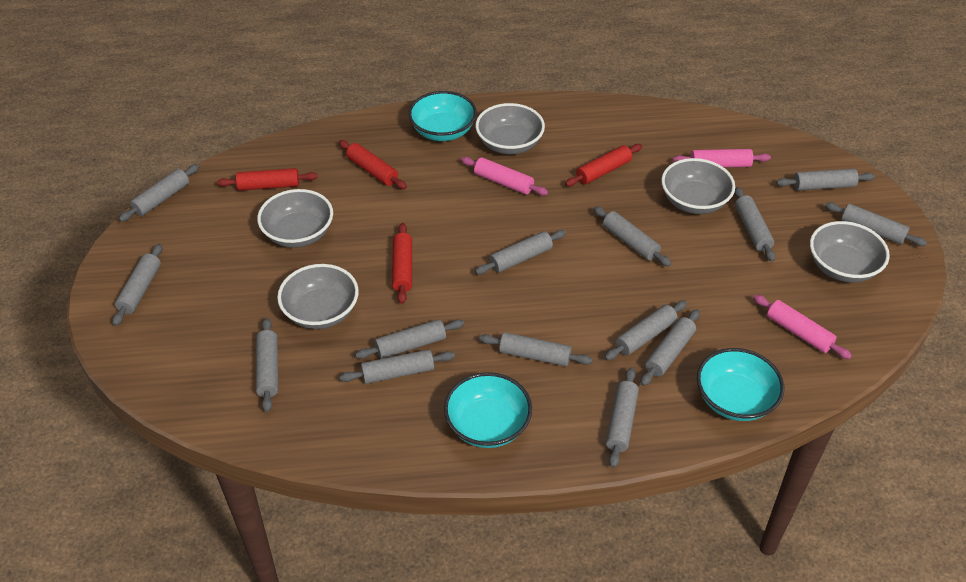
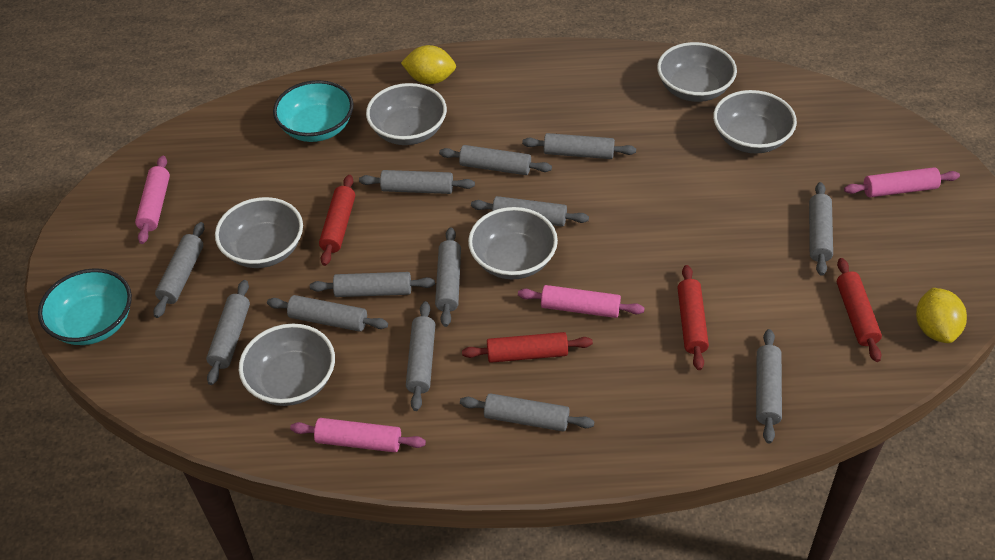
grey bowl: [257,189,333,248] [277,264,359,329] [476,103,545,154] [661,158,735,214] [810,221,890,283] = 5 -> [215,197,303,268] [239,324,335,406] [366,83,447,145] [468,207,558,280] [657,42,737,102] [713,90,797,154] = 6
grey rolling pin: [112,244,162,326] [119,164,199,222] [256,318,278,412] [340,349,455,384] [355,319,464,359] [475,230,566,274] [479,332,592,366] [593,206,671,266] [604,300,687,360] [606,368,639,468] [640,309,700,386] [734,187,775,262] [776,169,875,191] [825,202,927,246] = 14 -> [153,222,205,318] [206,280,250,385] [267,295,388,332] [310,272,435,297] [359,170,475,194] [406,301,435,411] [435,228,461,327] [439,145,552,175] [460,393,595,432] [471,196,589,227] [522,133,636,159] [756,329,782,444] [809,182,833,276] = 13
pink rolling pin: [461,157,548,196] [673,149,771,167] [753,295,852,359] = 3 -> [135,156,170,244] [290,418,426,452] [518,285,644,318] [844,167,960,197] = 4
turquoise bowl: [408,91,477,141] [444,372,532,448] [697,348,784,421] = 3 -> [38,268,132,345] [273,80,354,142] = 2
yellow lemon: none = 0 -> [401,45,456,84] [916,288,967,343] = 2

